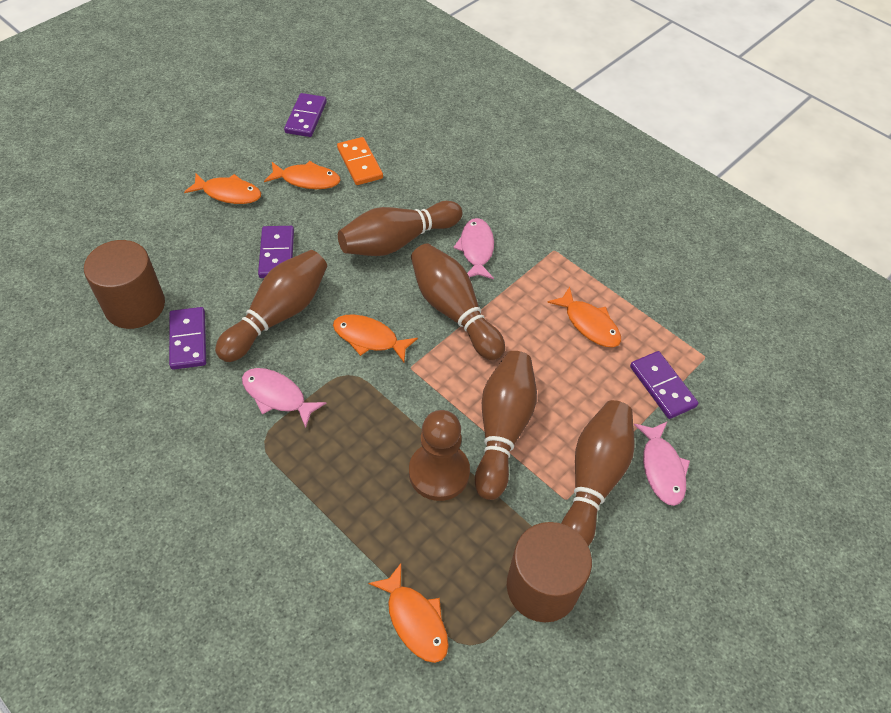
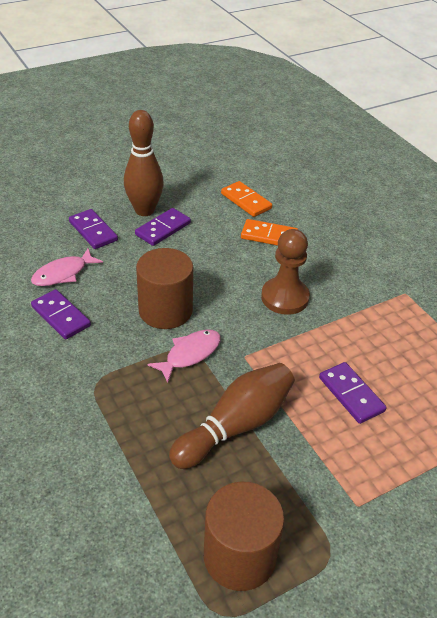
brown bowling pin: [215,250,327,362] [338,201,463,256] [411,243,505,360] [475,351,537,500] [561,400,635,546] = 5 -> [124,110,164,216] [169,363,295,469] = 2
orange domino: [337,137,383,185] = 1 -> [221,181,272,217] [241,219,298,246] = 2
orange fish: [184,173,261,204] [264,161,341,189] [333,314,418,362] [368,563,449,663] [547,287,621,347] = 5 -> none = 0
pink fish: [242,368,326,428] [453,218,494,279] [634,421,690,506] = 3 -> [31,248,103,286] [147,329,221,383] = 2

